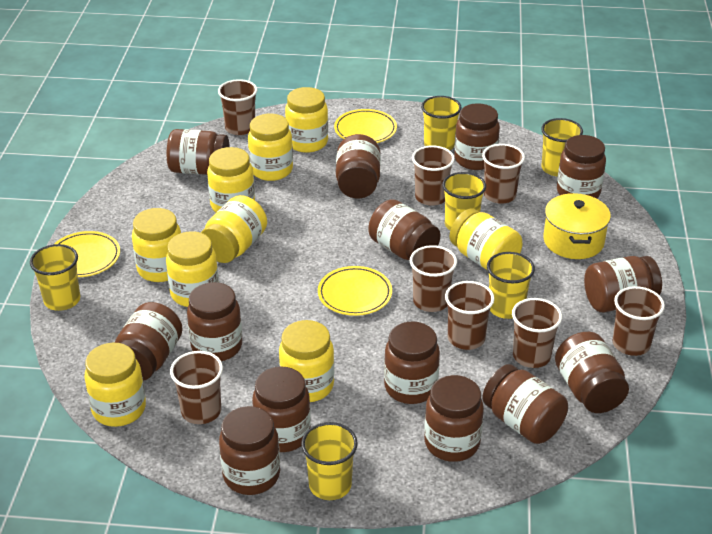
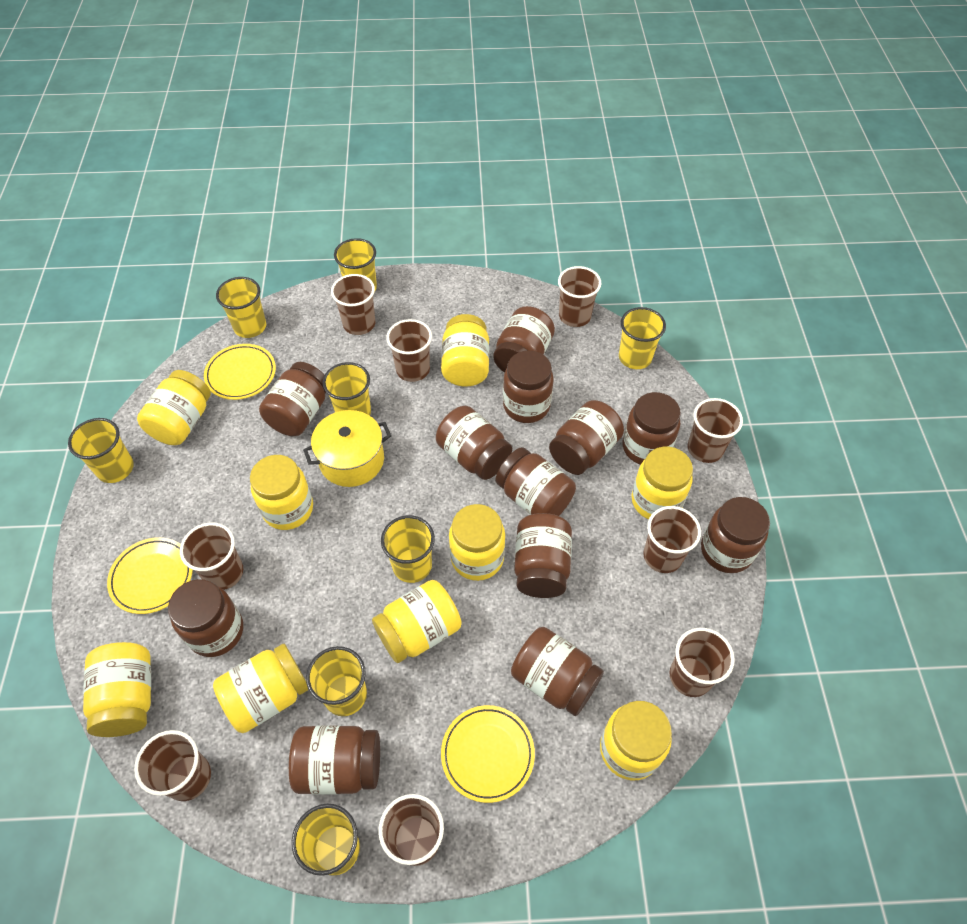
brown cup: [170,351,223,424] [218,79,257,135] [410,245,457,312] [412,146,455,206] [445,281,494,350] [482,144,525,204] [512,298,562,368] [612,286,665,356] = 8 -> [134,730,211,801] [180,523,243,590] [331,274,375,335] [378,794,444,866] [386,319,432,382] [558,266,601,327] [643,506,701,573] [670,628,735,697] [688,398,743,463] = 9
brown jar: [115,302,183,381] [167,129,230,175] [187,282,242,361] [219,406,280,495] [252,367,311,452] [336,134,381,199] [369,199,440,260] [384,321,440,404] [424,375,484,462] [454,103,500,170] [482,364,568,444] [555,332,629,413] [557,135,606,199] [584,256,662,313] = 14 -> [168,579,243,657] [259,362,326,436] [289,726,380,795] [436,406,512,480] [493,306,555,373] [496,447,576,516] [503,350,553,423] [511,627,604,716] [514,513,572,598] [549,400,624,475] [623,392,681,465] [701,497,770,573] = 12
yellow cup: [30,244,80,311] [301,422,358,500] [421,96,462,150] [442,172,486,230] [487,252,535,319] [541,118,583,176] = 6 -> [68,418,134,483] [216,277,266,338] [292,804,360,876] [306,646,367,716] [323,362,371,416] [334,238,377,291] [381,515,435,583] [619,307,666,369] = 8

